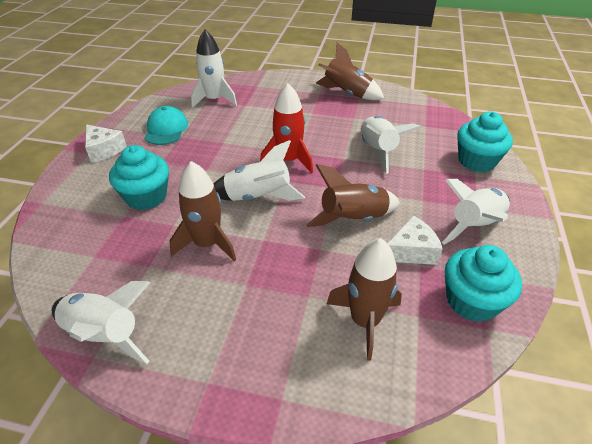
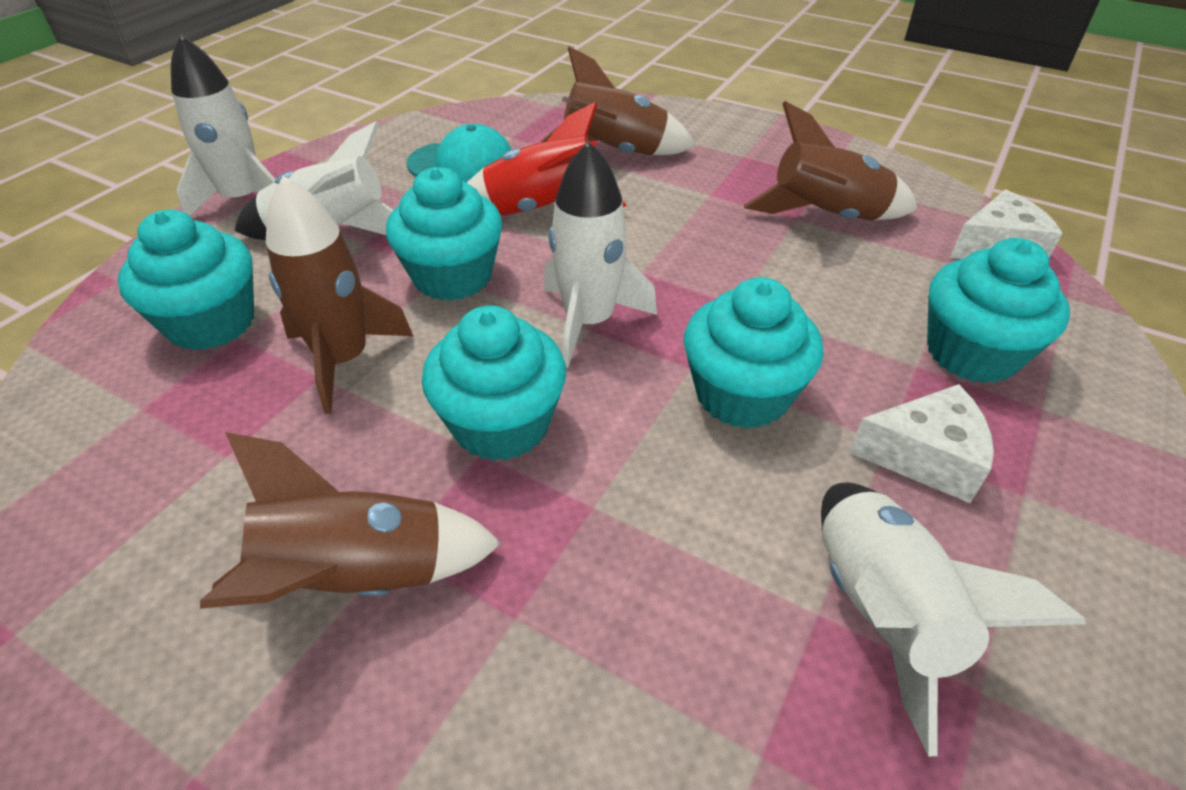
turquoise cupcake: [109,145,169,210] [445,245,522,322] [457,112,513,172] = 3 -> [118,210,254,350] [386,167,503,301] [422,305,566,461] [684,277,824,429] [927,238,1070,384] = 5
white rocket: [52,281,151,364] [191,30,237,108] [214,140,305,201] [361,116,422,173] [442,179,510,245] = 5 -> [171,34,275,216] [234,121,393,240] [544,141,657,368] [821,483,1085,757] = 4

